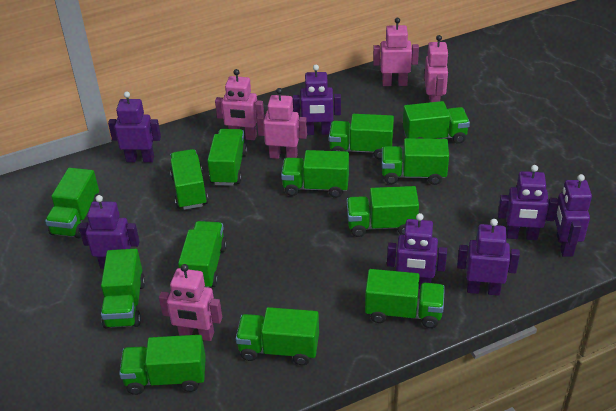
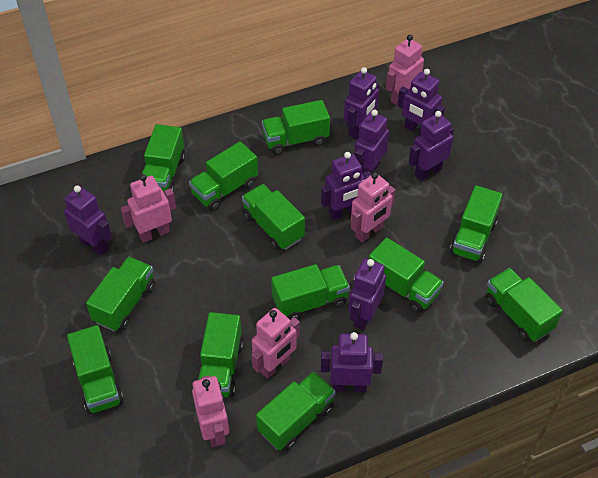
green truck: [45,168,99,238] [101,249,145,328] [119,335,206,395] [170,149,209,210] [178,221,227,288] [207,129,247,186] [236,307,319,365] [281,150,349,198] [329,114,394,160] [347,186,419,237] [365,269,445,328] [382,138,449,185] [403,101,470,144] = 13 -> [67,325,124,414] [86,257,155,331] [142,124,185,194] [189,142,258,211] [198,312,244,397] [242,184,305,250] [256,372,336,451] [262,100,330,155] [271,264,350,320] [369,238,444,313] [450,185,503,263] [485,268,563,342] = 12
purple robot: [79,195,140,269] [108,92,161,162] [293,65,341,135] [387,213,447,289] [457,219,520,296] [498,165,558,240] [555,174,592,257] = 7 -> [64,185,112,255] [321,152,372,220] [321,332,383,392] [344,67,380,139] [349,258,386,330] [354,109,389,174] [398,69,445,135] [409,111,454,181] = 8

